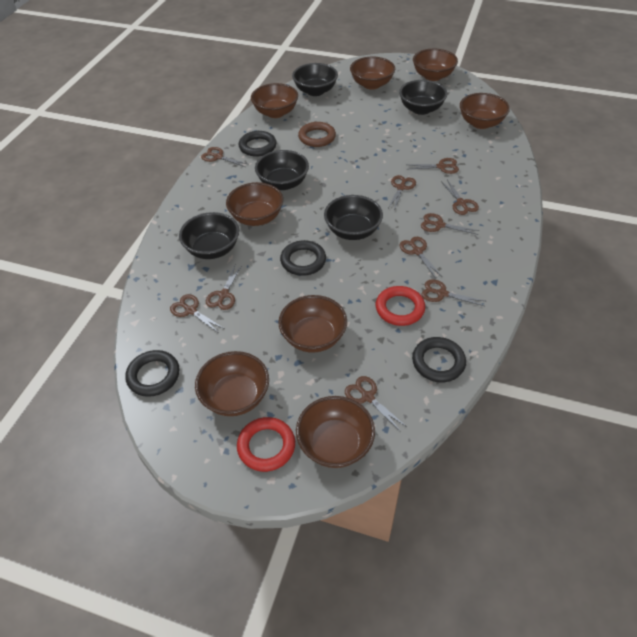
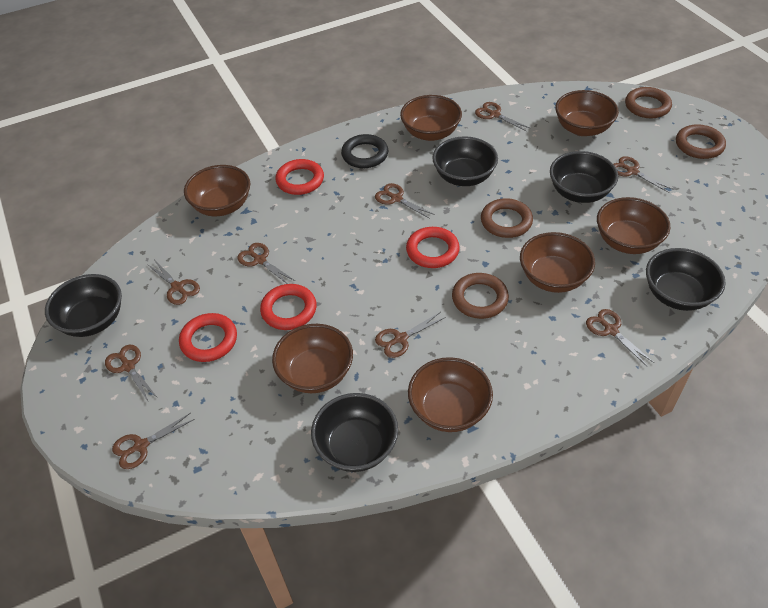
black ring: [125,350,180,397] [239,131,277,157] [280,240,326,276] [412,337,466,382] = 4 -> [341,134,388,168] = 1
brown bowl: [195,351,269,416] [226,182,283,226] [251,83,298,118] [278,295,347,353] [296,396,375,468] [350,57,395,90] [413,49,458,81] [460,93,510,129] = 8 -> [184,165,250,216] [272,324,353,393] [400,95,462,141] [408,357,493,432] [520,232,595,293] [555,90,619,136] [597,197,671,254] = 7
brown ring: [298,122,336,147] = 1 -> [452,273,509,319] [481,198,533,238] [625,87,672,118] [676,124,726,159] = 4
brown scissors: [170,294,225,333] [201,147,247,167] [206,265,242,310] [345,376,407,432] [388,175,416,210] [400,237,442,278] [406,158,459,174] [421,213,480,235] [421,280,485,306] [441,180,479,215] = 10 -> [105,345,157,401] [112,413,195,469] [147,261,200,305] [237,243,295,284] [375,183,435,219] [375,312,446,358] [475,102,531,132] [586,309,654,367] [614,156,672,193] = 9
red ring: [237,417,295,472] [376,286,425,326] = 2 -> [179,313,237,362] [260,284,317,330] [276,159,324,195] [406,227,460,268] = 4

